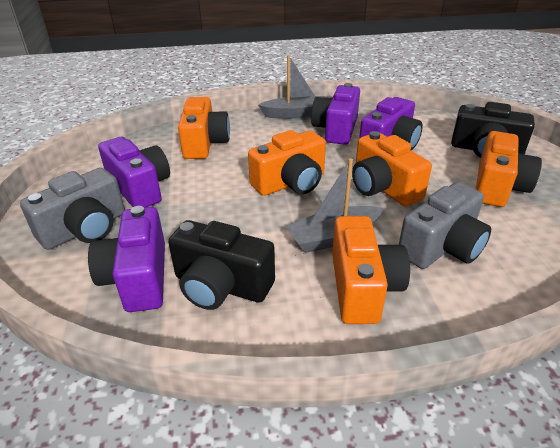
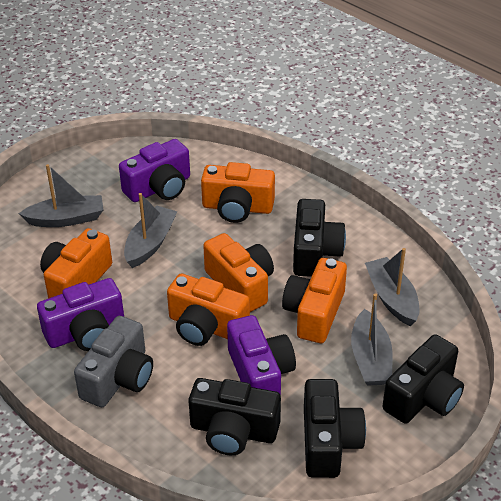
black camera: [168,220,275,310] [451,102,535,158] = 2 -> [189,378,281,456] [293,199,346,277] [304,379,366,478] [383,334,464,424] = 4
grey boat: [258,55,326,119] [286,158,383,253] = 2 -> [19,164,103,227] [124,193,177,268] [351,293,393,386] [365,248,420,326] = 4
grey camera: [20,168,125,250] [399,182,491,269] = 2 -> [74,316,153,407] = 1
purple camera: [88,206,165,312] [98,137,170,207] [311,83,360,145] [359,97,423,151] = 4 -> [37,278,124,351] [119,139,190,202] [227,315,296,395] = 3

